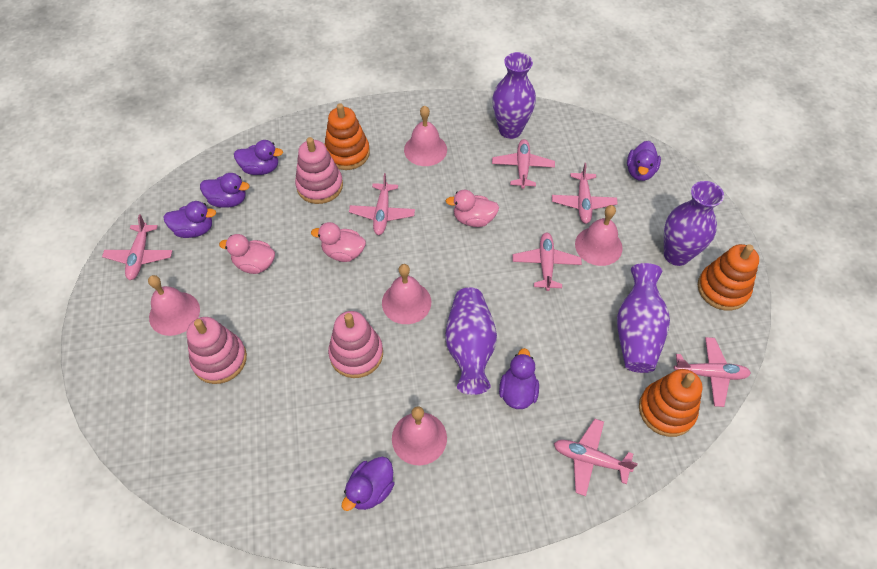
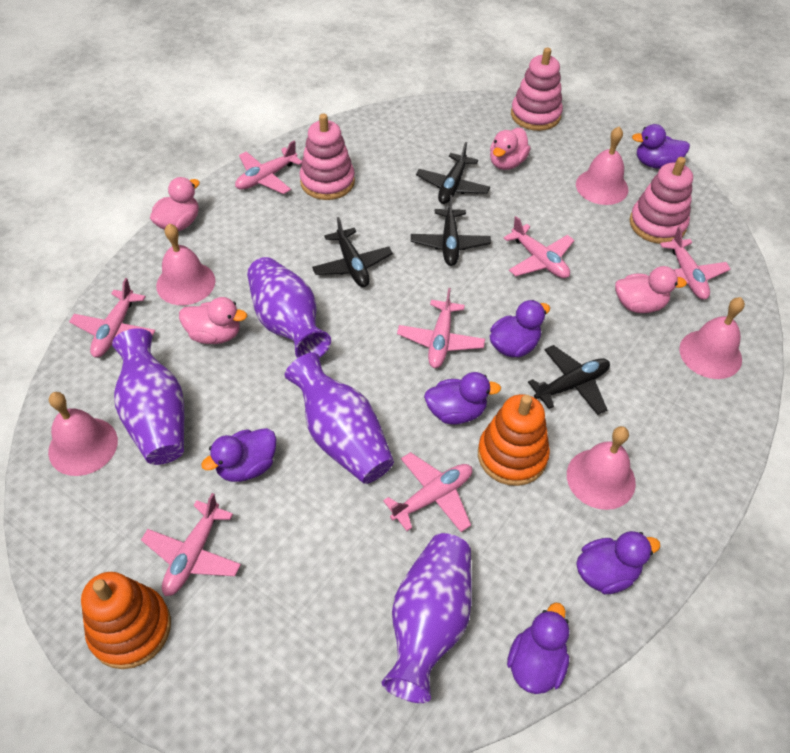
black plane: none = 0 -> [312,217,393,287] [411,195,491,266] [416,142,490,204] [528,345,610,415] = 4
orange stacking toy: [324,103,370,170] [639,369,702,437] [698,244,759,311] = 3 -> [81,572,171,669] [478,394,550,486] = 2
pink duck: [219,234,275,274] [311,222,366,262] [446,190,499,227] = 3 -> [150,177,200,231] [179,297,247,344] [490,128,531,170] [615,266,687,313] = 4

